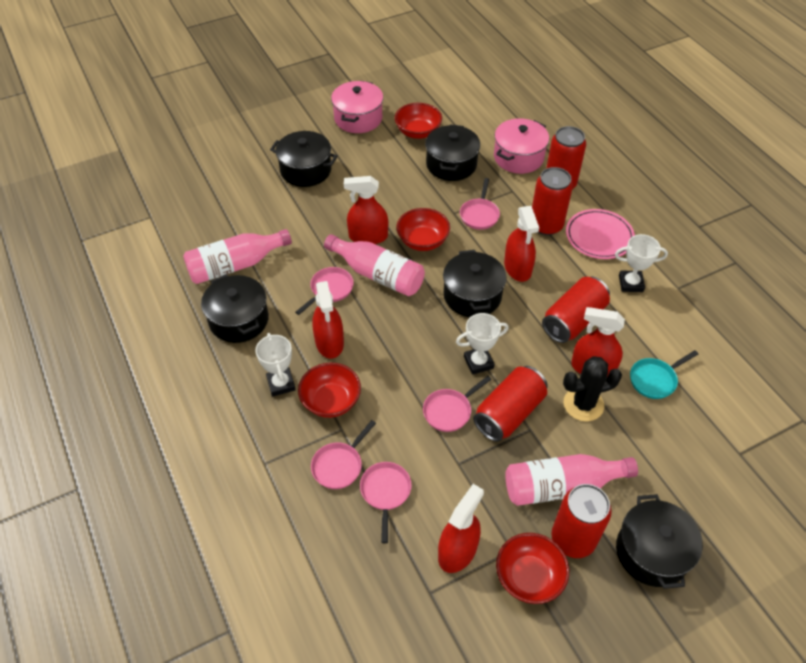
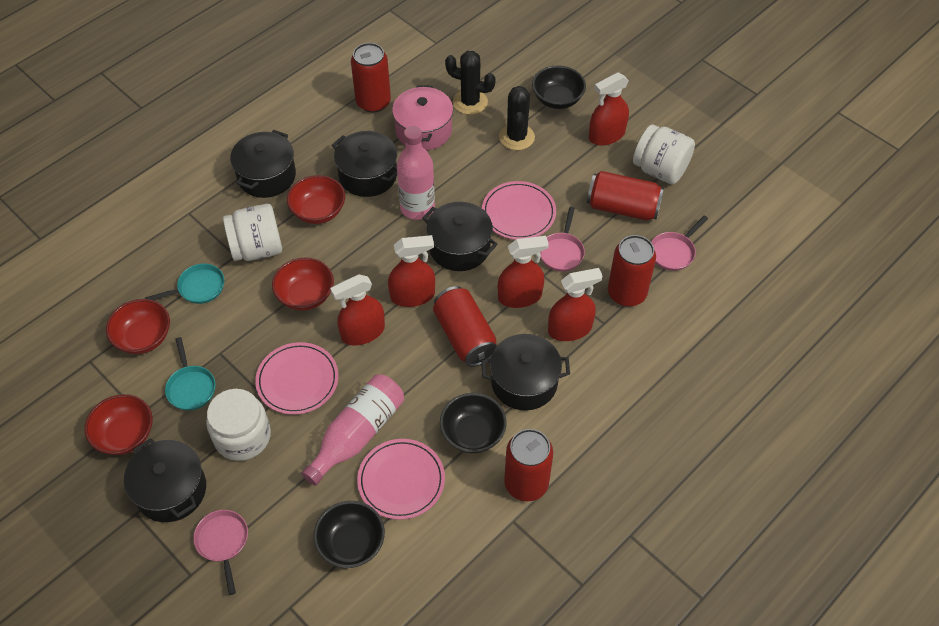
black bowl: none = 0 -> [313,501,385,568] [440,393,507,453] [532,65,586,109] = 3
black cactus: [563,356,622,421] = 1 -> [445,51,496,115] [499,86,535,150] = 2
pink bottle: [183,229,292,284] [324,234,425,296] [505,454,638,506] = 3 -> [301,374,404,486] [397,126,435,220] = 2
pink pan: [295,267,354,315] [311,420,376,489] [360,462,412,543] [423,376,492,432] [460,178,500,230] = 5 -> [193,510,248,595] [540,207,585,272] [651,216,708,271] = 3
pink plate: [566,209,635,259] = 1 -> [255,342,339,415] [357,439,445,520] [482,181,556,240] = 3
pink pot: [331,81,383,133] [494,118,549,174] = 2 -> [392,85,453,151] = 1
turquoise pan: [630,350,698,399] = 1 -> [145,264,224,304] [165,337,215,411] = 2
white jar: none = 0 -> [206,389,271,461] [223,204,282,261] [633,124,695,184] = 3
white trophy: [255,333,296,397] [456,313,509,375] [615,234,668,292] = 3 -> none = 0

